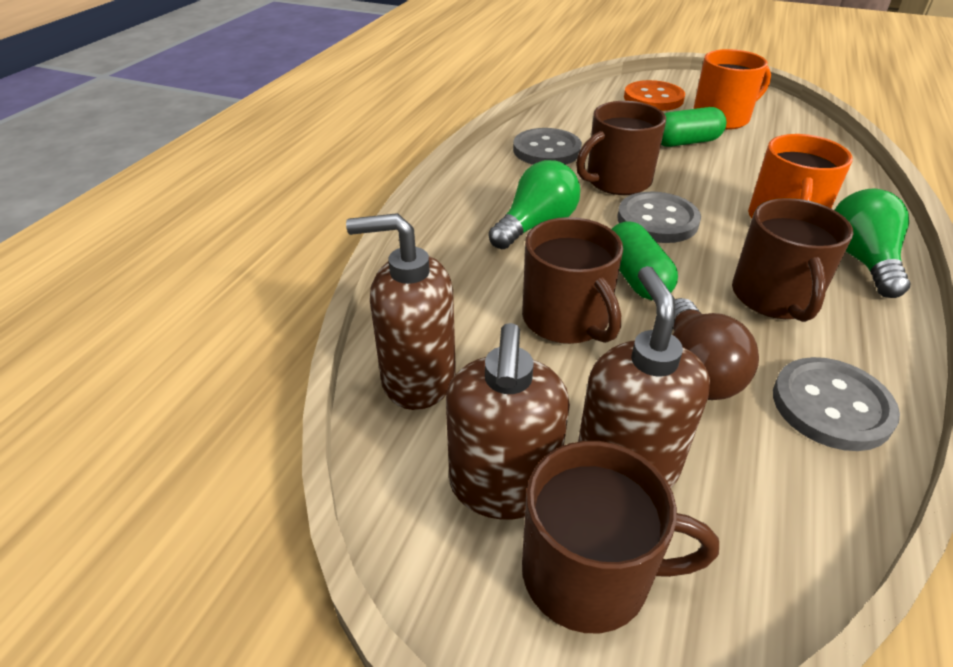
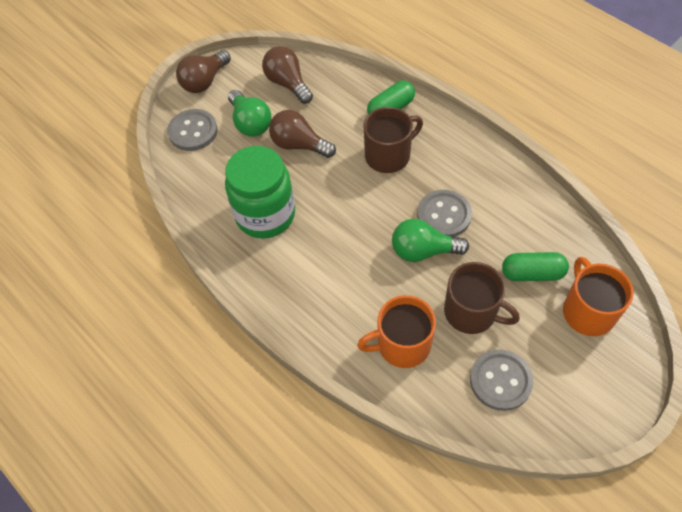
brown light bulb: [673,298,759,400] = 1 -> [176,50,231,93] [262,46,313,104] [269,110,336,158] = 3
brown mug: [522,217,623,344] [522,441,719,633] [576,101,666,195] [732,198,853,322] = 4 -> [364,107,423,173] [444,262,520,334] = 2
brown soap dispenser: [346,213,456,410] [446,323,570,519] [578,266,710,488] = 3 -> none = 0
green jar: none = 0 -> [225,146,295,239] = 1
orange button: [624,80,685,111] = 1 -> none = 0

